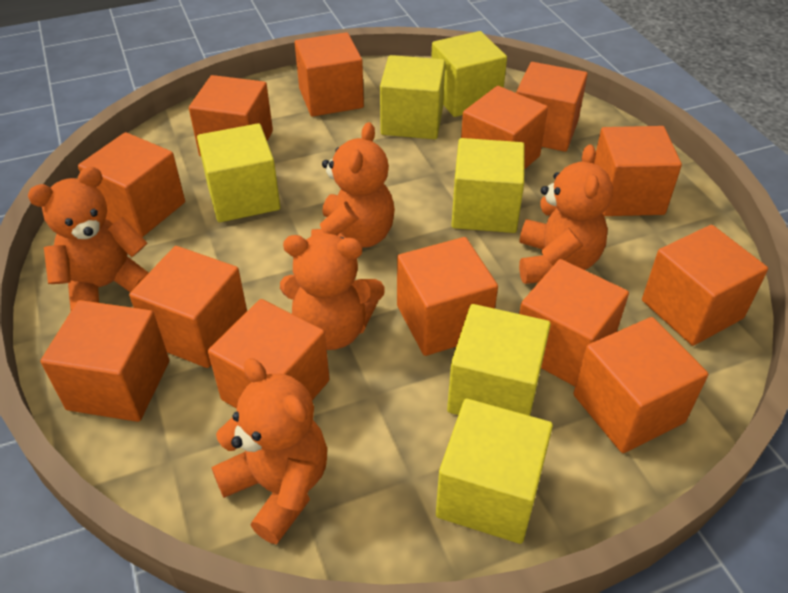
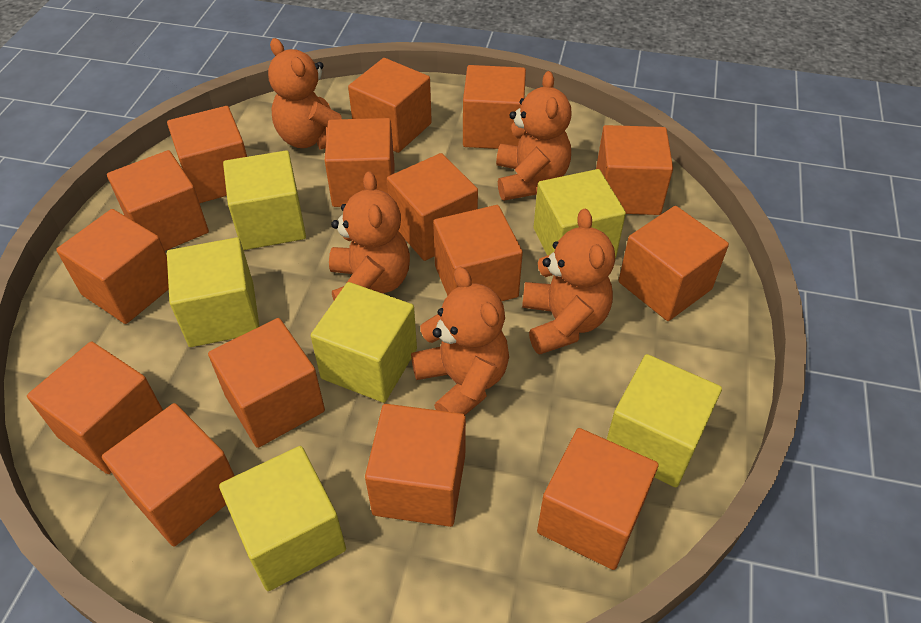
orange cube: [41,300,169,422] [78,132,185,237] [129,246,247,368] [189,75,273,157] [208,299,330,409] [295,32,364,117] [397,237,498,356] [461,86,548,170] [516,62,588,152] [519,259,629,386] [573,317,708,453] [594,126,682,216] [642,225,768,346] = 13 -> [27,341,163,474] [56,209,169,324] [102,403,235,547] [107,150,209,251] [167,106,247,203] [208,318,325,448] [325,118,395,207] [348,58,432,153] [365,404,466,527] [387,153,478,261] [433,205,523,301] [463,65,526,149] [537,428,659,570] [596,125,673,215] [619,206,729,321] = 15

